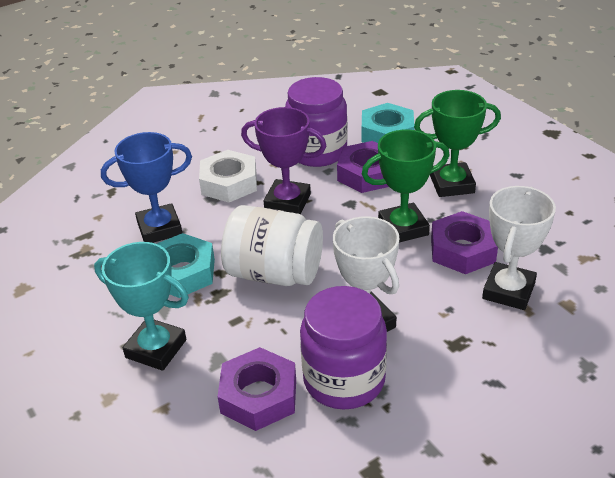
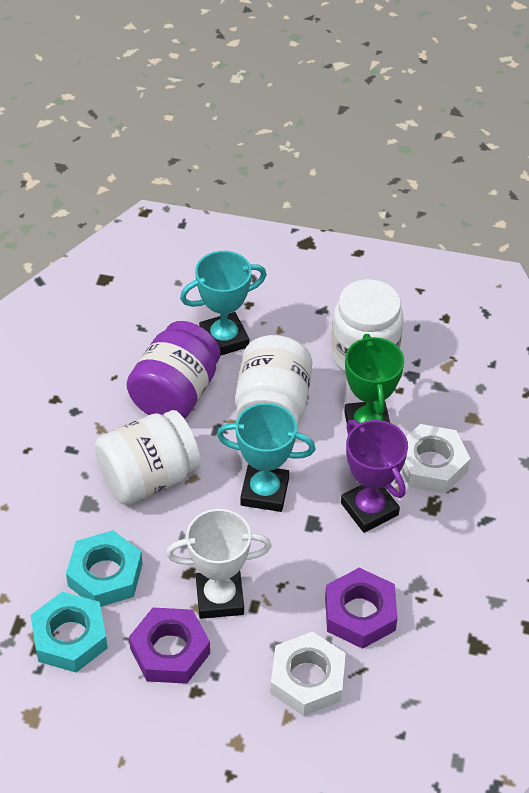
blue trophy: [101,132,192,243] = 1 -> none = 0
green trophy: [362,130,450,242] [414,90,501,197] = 2 -> [344,334,404,428] = 1
purple jar: [285,77,348,167] [300,286,387,409] = 2 -> [126,321,220,419] = 1
purple nut: [217,347,296,431] [337,141,389,193] [431,211,498,274] = 3 -> [129,607,210,684] [325,568,398,649] = 2
turquoise trophy: [94,242,189,371] = 1 -> [180,251,267,356] [217,403,316,512] = 2
white jar: [221,205,323,286] = 1 -> [95,410,201,505] [235,335,312,427] [331,279,403,373] = 3
white nut: [199,150,257,202] = 1 -> [270,632,346,716] [401,424,470,494] = 2
white trophy: [333,216,399,332] [482,186,556,310] = 2 -> [166,509,272,619] = 1

